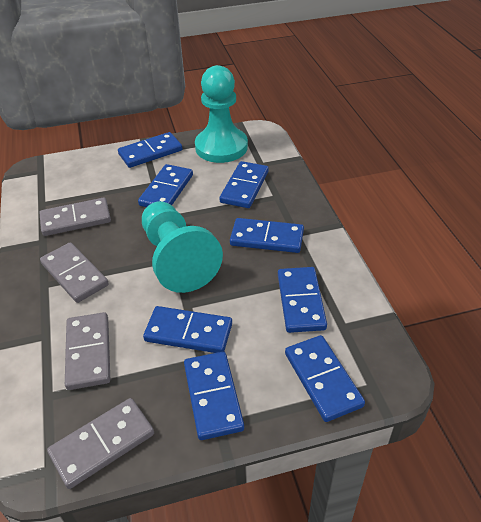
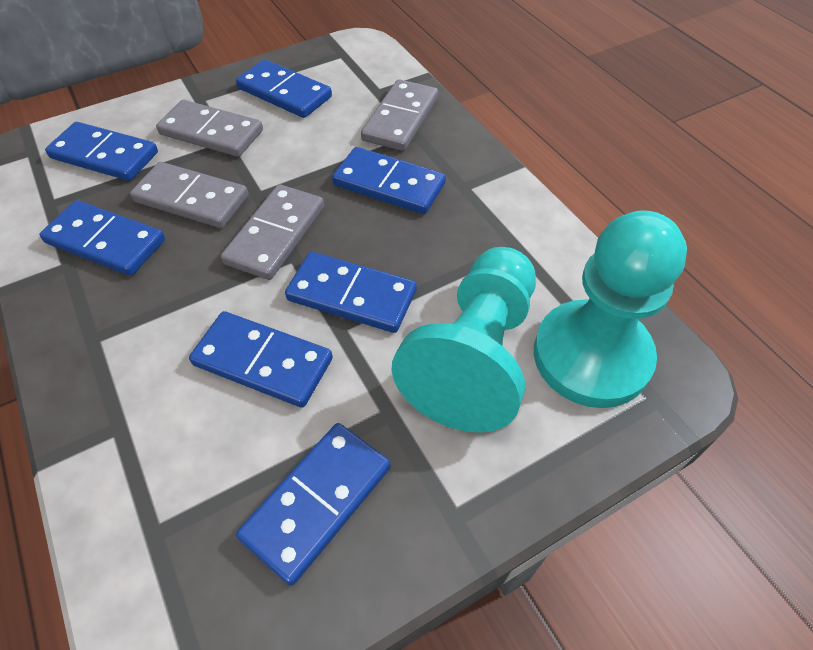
blue domino: [118,132,182,168] [138,164,193,207] [143,306,232,353] [184,352,244,440] [219,161,269,208] [230,218,304,253] [278,267,327,333] [285,335,365,422] = 8 -> [39,200,165,276] [45,122,158,181] [189,311,333,408] [236,59,332,118] [236,423,391,586] [285,252,417,333] [332,147,446,214] = 7

